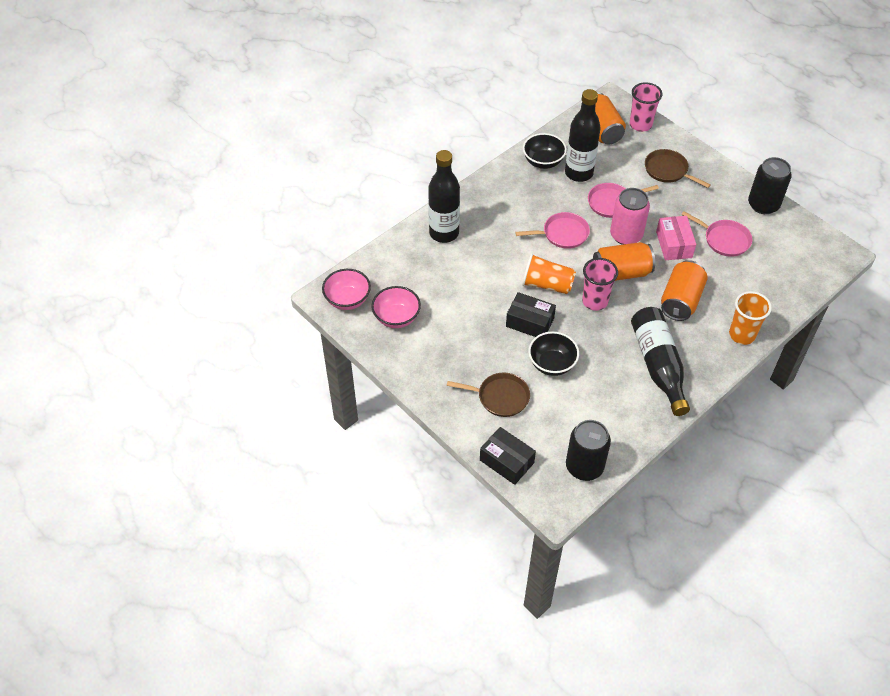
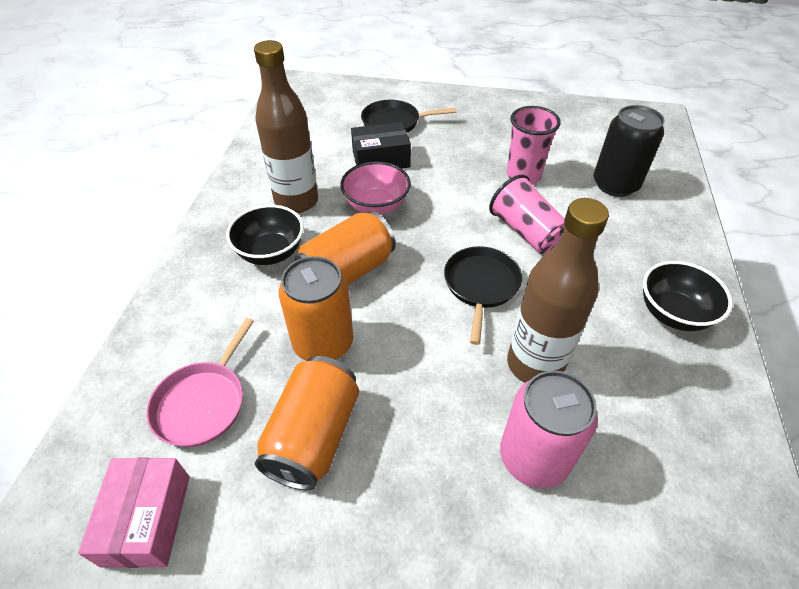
black bottle: [428,150,460,243] [565,89,601,182] [631,307,690,416] = 3 -> none = 0
black box: [480,427,536,485] [506,292,556,337] = 2 -> [351,122,411,168] = 1
black can: [566,420,611,481] [748,157,792,214] = 2 -> [594,105,665,197] = 1
black pan: none = 0 -> [361,100,456,133] [444,246,522,345] = 2
brown bottle: none = 0 -> [254,40,318,213] [507,198,609,383] = 2
brown pan: [447,373,530,417] [645,149,711,188] = 2 -> none = 0
orange cup: [522,253,576,294] [729,291,772,345] = 2 -> none = 0
pink bowl: [322,269,371,310] [371,286,421,328] = 2 -> [340,162,411,215] = 1
pink pan: [515,212,590,249] [588,183,659,218] [682,211,752,257] = 3 -> [146,318,254,447] = 1

